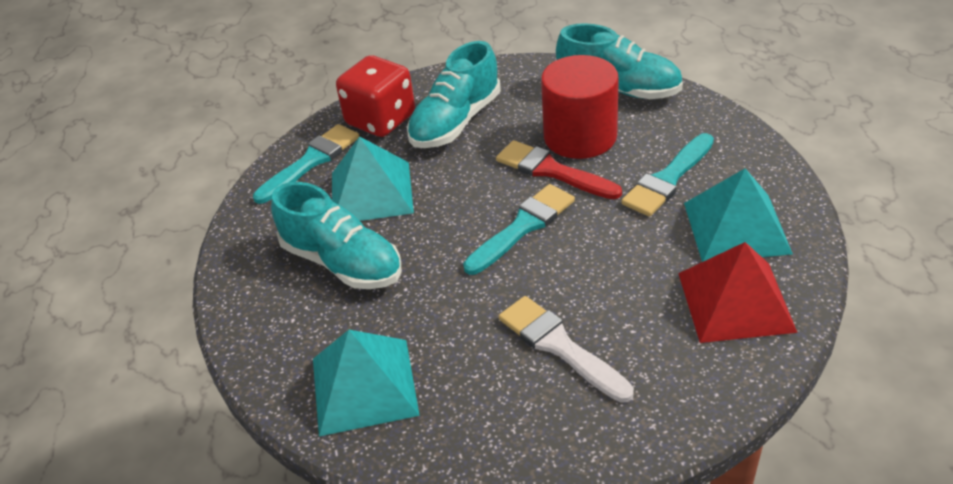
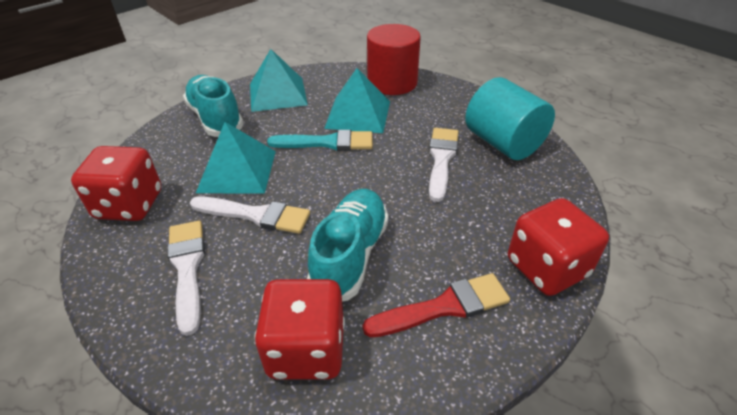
red dice: [336,55,415,137] = 1 -> [71,146,161,221] [254,279,345,380] [508,198,609,296] = 3
red pyramid: [678,242,798,343] = 1 -> none = 0
turquoise brush: [253,124,359,204] [463,184,575,275] [621,133,714,217] = 3 -> [267,130,373,151] = 1
turquoise cylinder: none = 0 -> [465,77,555,160] = 1
turquoise shoe: [271,182,401,289] [407,41,501,148] [556,23,683,99] = 3 -> [183,75,244,137] [307,189,388,302] = 2
white brush: [499,296,634,403] = 1 -> [167,221,205,336] [190,196,310,234] [429,128,459,202] = 3

